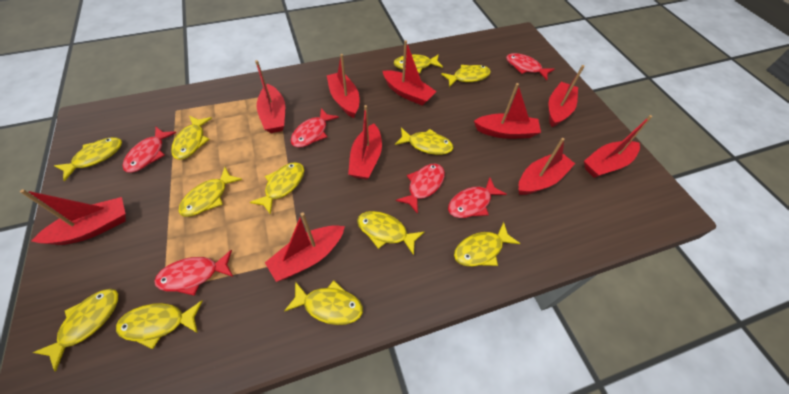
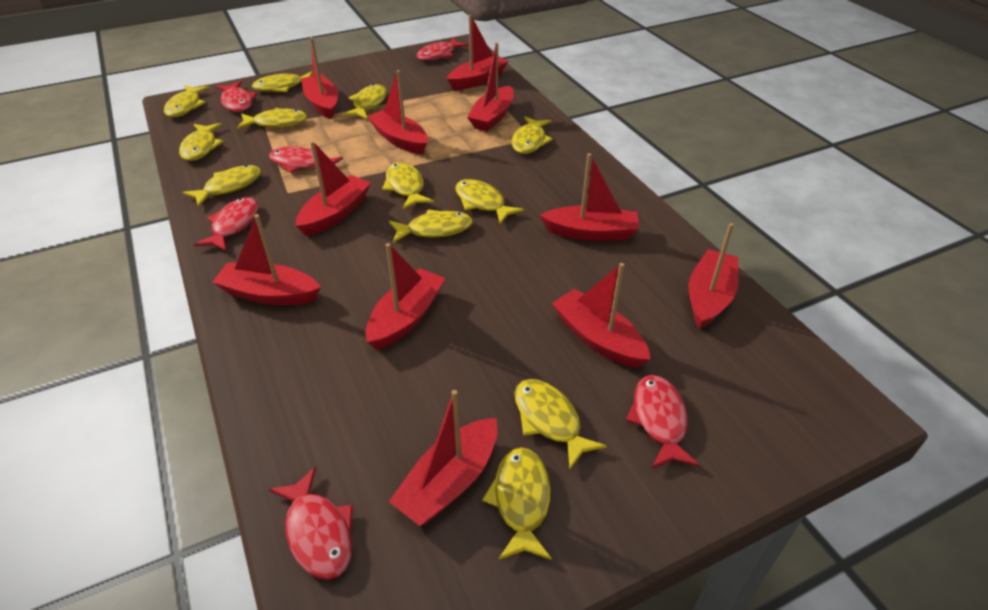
red boat: [20,189,126,245] [255,60,285,133] [265,213,345,282] [326,54,359,118] [348,105,382,180] [383,40,437,106] [474,83,541,139] [519,138,575,195] [549,65,584,127] [584,115,652,178] = 10 -> [212,214,321,305] [296,141,371,236] [301,37,338,119] [366,243,445,350] [367,70,428,154] [389,390,498,526] [447,15,508,90] [467,43,514,131] [540,153,639,241] [552,263,651,368] [688,223,739,329] = 11

